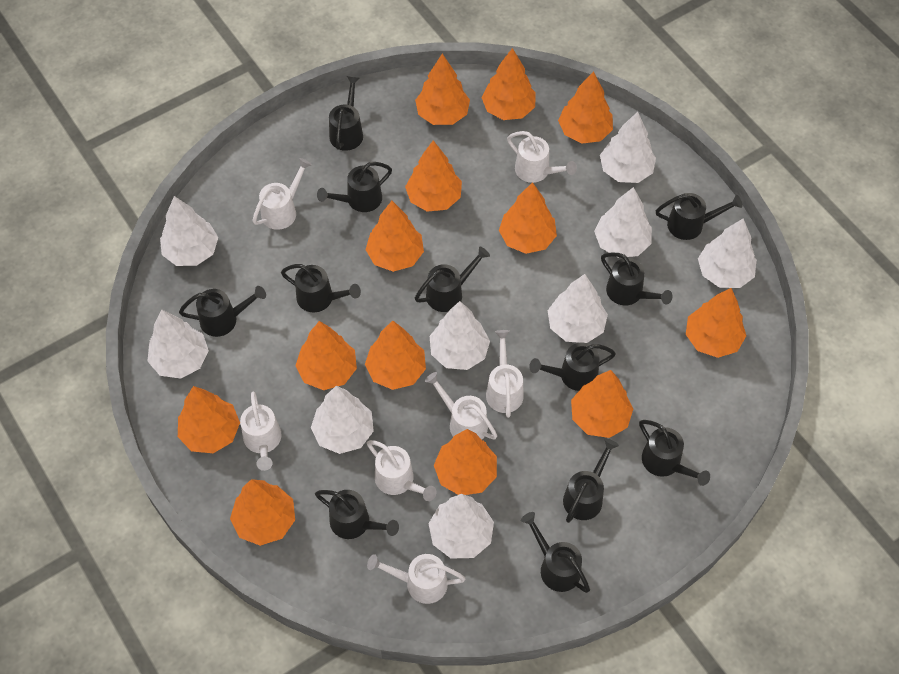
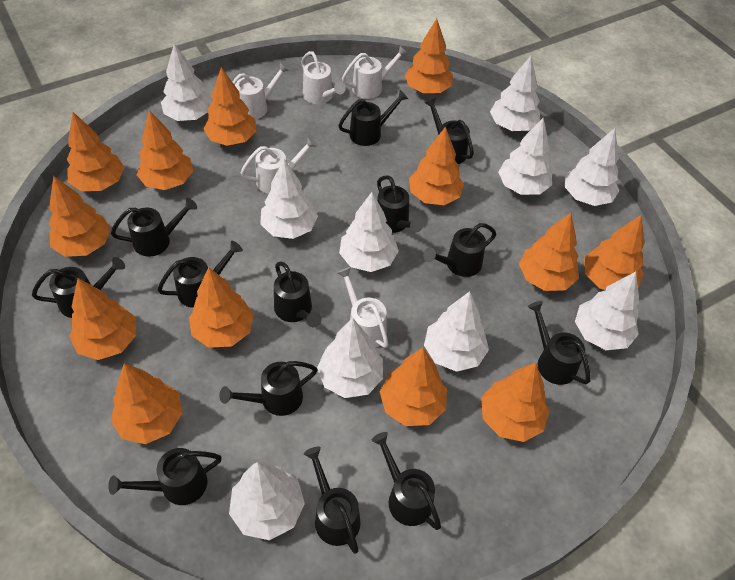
black watering can: [179,286,266,337] [281,264,361,313] [315,490,399,539] [317,162,392,212] [329,76,363,151] [415,246,490,312] [521,512,590,593] [529,343,616,391] [563,438,619,523] [601,253,673,305] [639,420,710,486] [656,193,743,240] = 12 -> [32,257,125,318] [108,448,222,505] [111,198,197,257] [158,241,243,308] [219,361,317,416] [274,261,322,327] [304,447,361,554] [338,90,408,146] [372,432,441,530] [377,175,423,233] [423,223,496,277] [425,98,474,164] [528,301,591,385] = 13
white tree: [147,309,209,379] [160,196,218,266] [311,386,374,454] [428,494,494,558] [430,301,490,370] [548,274,608,343] [594,187,652,258] [600,112,656,183] [698,218,757,288] = 9 -> [161,44,213,121] [229,462,305,540] [260,159,318,239] [317,318,383,398] [339,192,399,272] [424,291,489,372] [490,56,540,131] [498,118,552,195] [565,128,620,206] [575,272,639,350] = 10
white watering can: [240,391,281,471] [252,158,312,230] [367,440,436,501] [367,554,466,604] [425,372,497,440] [486,330,524,418] [507,131,577,183] = 7 -> [233,62,290,119] [240,136,318,194] [301,51,346,104] [337,267,388,348] [342,46,408,99] = 5

